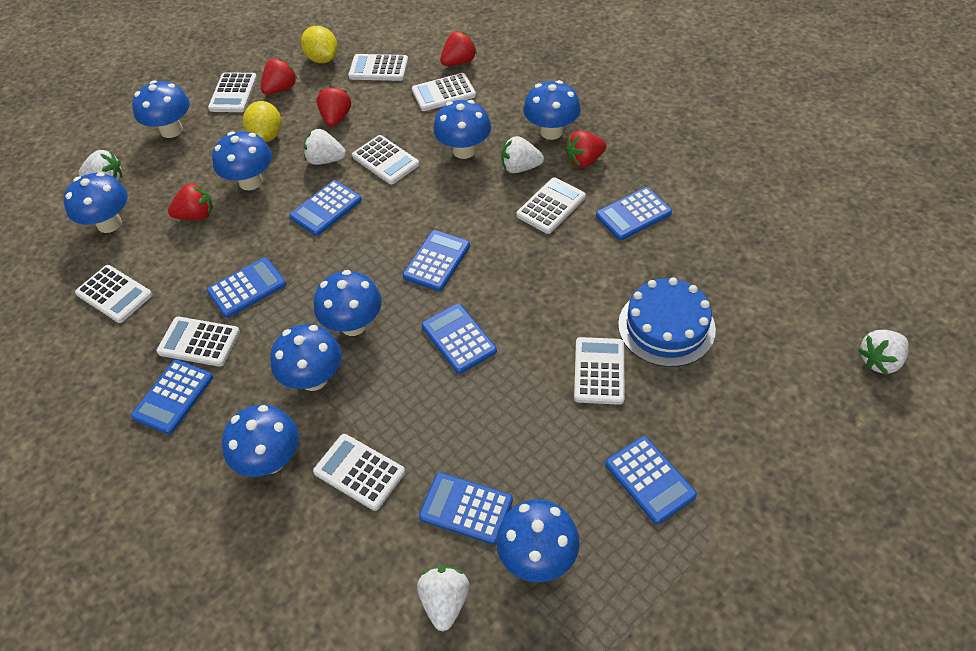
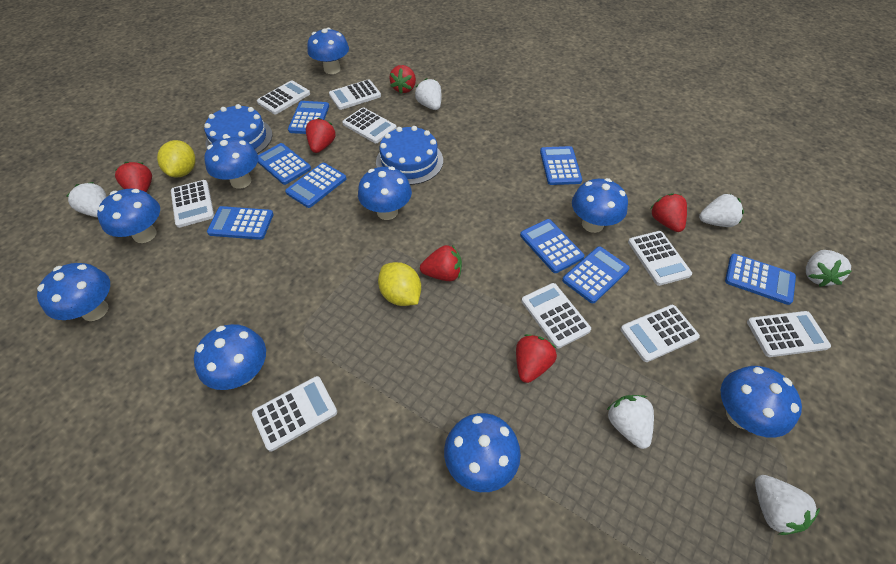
blue cake: [618,277,716,367] = 1 -> [204,104,272,154] [376,126,443,185] = 2
red strawberry: [168,182,213,220] [261,58,297,95] [317,86,351,127] [440,31,477,66] [565,130,607,168] = 5 -> [115,162,152,192] [306,118,336,153] [389,65,416,94] [420,245,462,281] [516,334,557,383] [650,193,687,232] = 6
white strawberry: [79,150,122,180] [304,129,346,165] [417,566,469,631] [501,136,544,173] [858,330,909,375] = 5 -> [67,182,107,218] [415,78,442,110] [607,395,654,449] [699,194,744,227] [755,475,820,535] [806,250,852,287] = 6

